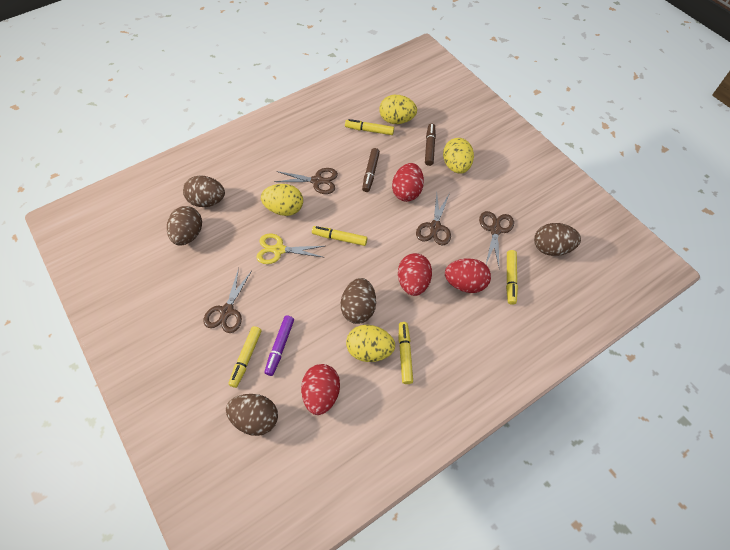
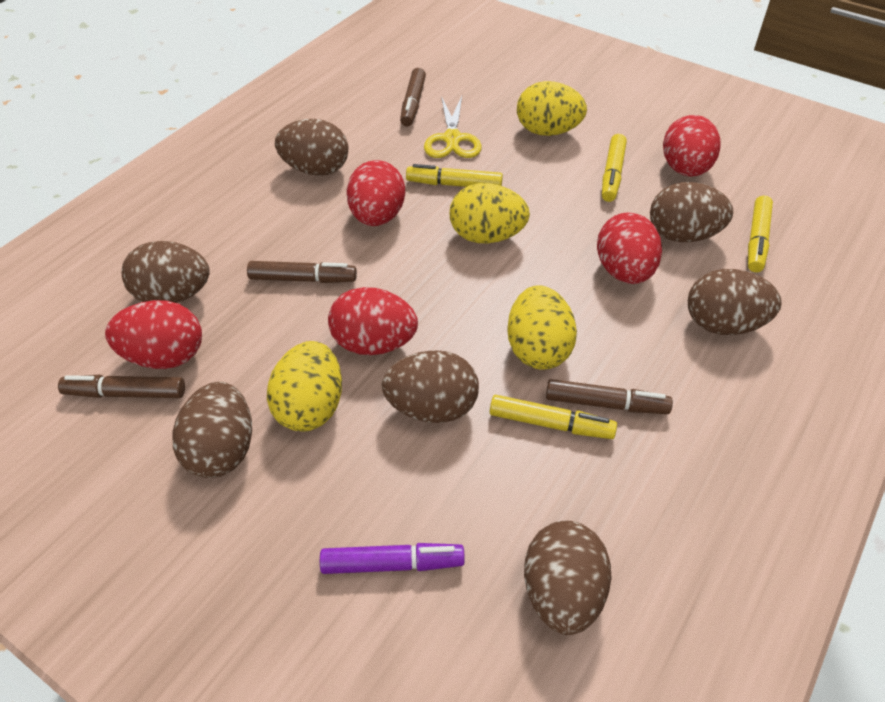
brown egg: [167,206,202,246] [183,175,225,207] [226,394,278,436] [341,278,376,324] [534,223,581,256] = 5 -> [122,241,210,303] [173,382,252,478] [275,119,348,176] [381,350,479,423] [524,521,611,635] [650,182,733,242] [688,269,781,335] = 7
brown marker: [362,148,380,192] [425,123,436,166] = 2 -> [58,375,185,398] [247,261,357,283] [400,68,426,126] [546,379,673,414] = 4
brown scissors: [203,268,251,333] [274,168,338,194] [416,193,451,245] [479,211,514,266] = 4 -> none = 0
red egg: [301,364,340,415] [392,163,424,202] [398,253,432,296] [445,258,491,293] = 4 -> [105,300,202,369] [328,287,418,355] [347,160,405,226] [597,212,662,284] [663,115,721,177] = 5
yellow marker: [228,326,262,388] [312,226,368,246] [345,119,394,135] [399,322,413,384] [506,250,518,305] = 5 -> [406,164,503,187] [490,395,617,439] [602,134,627,202] [748,196,773,272] = 4

